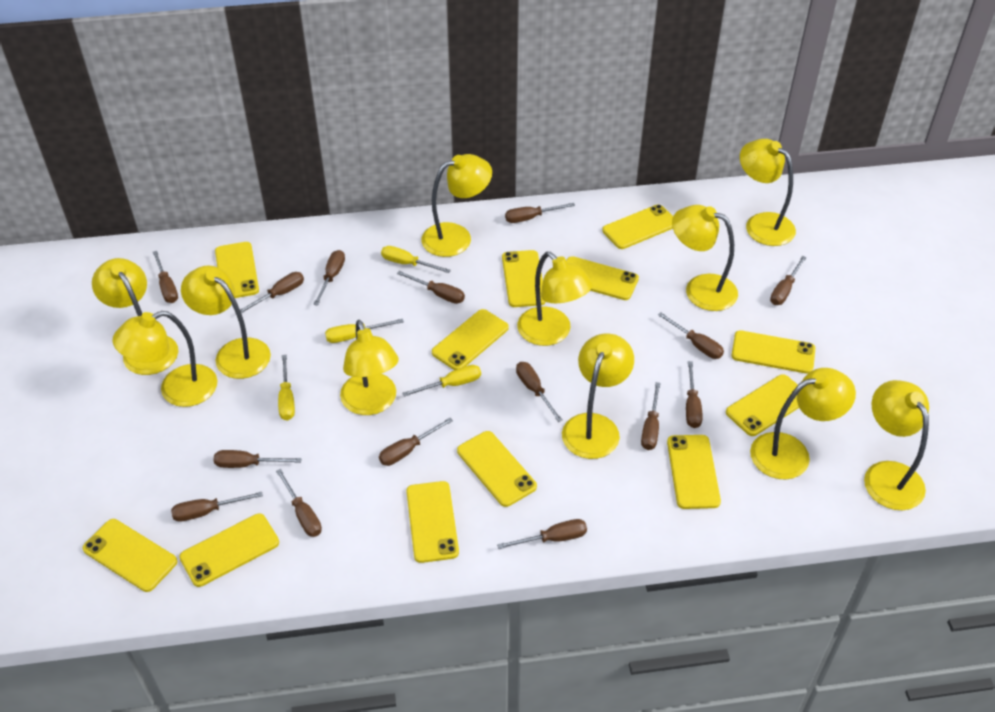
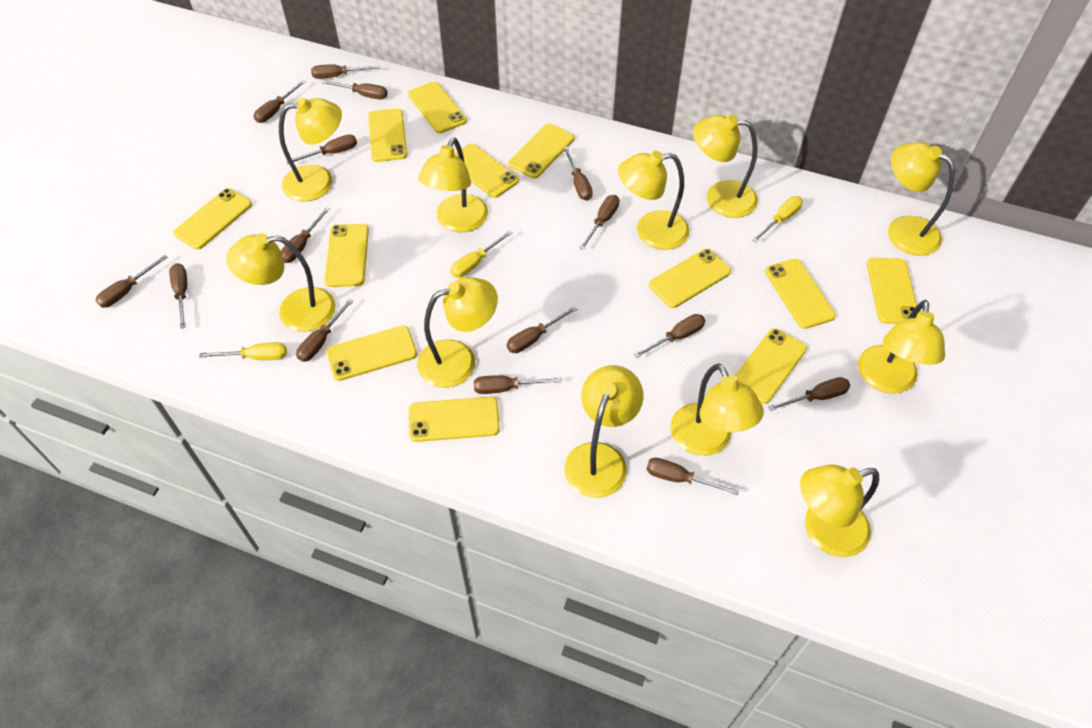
yellow screwdriver: [278,355,295,420] [325,319,404,343] [381,246,451,273] [402,365,481,397] = 4 -> [199,342,287,360] [450,230,513,278] [752,196,803,242] = 3

